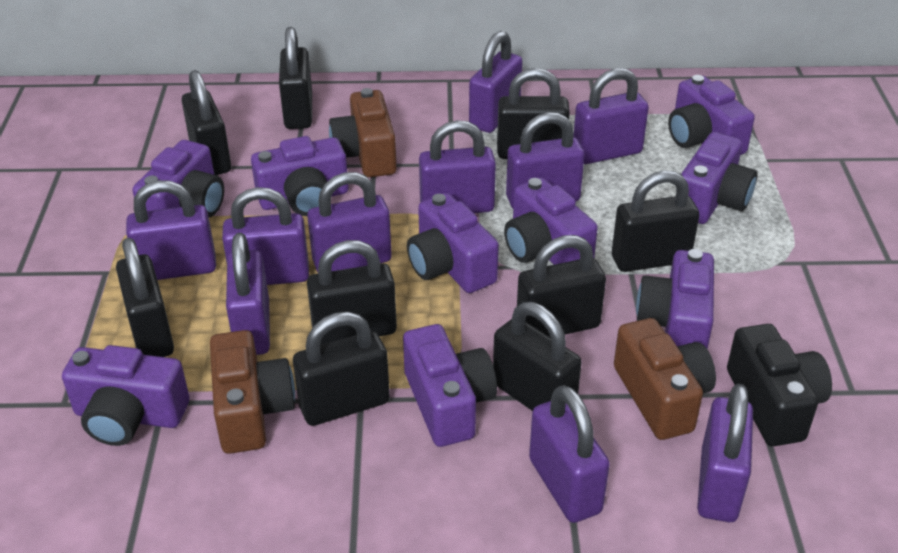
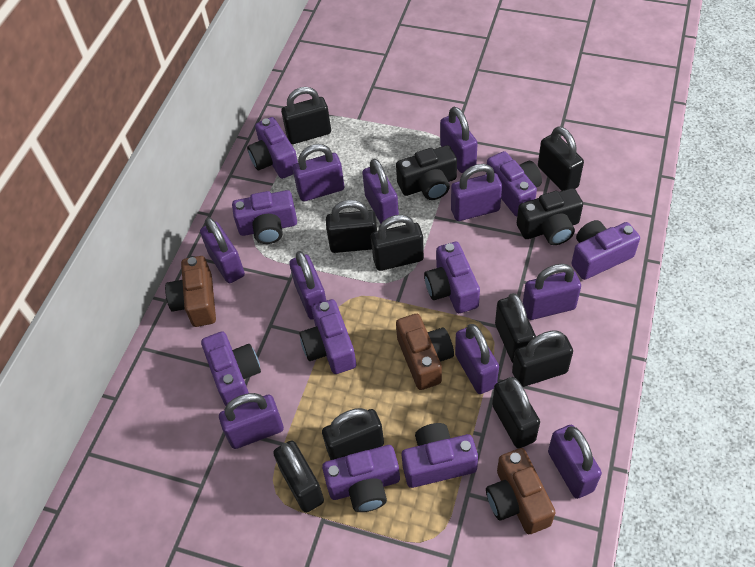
black camera: [727,324,832,446] = 1 -> [396,145,457,200] [517,188,583,245] = 2

